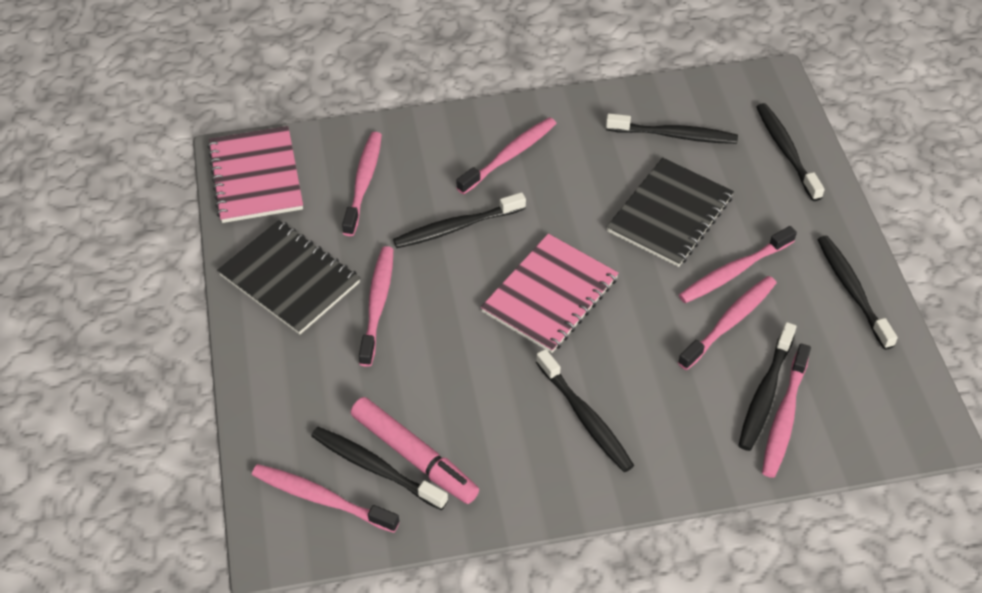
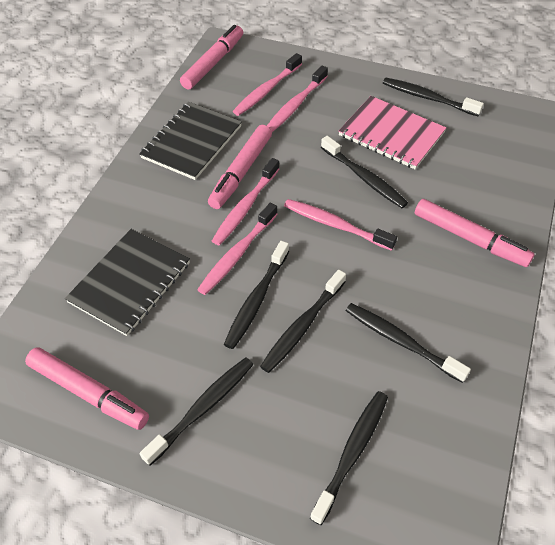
pink marker: [351,397,479,504] = 1 -> [25,347,149,430] [180,25,243,90] [208,125,272,209] [415,199,534,267] = 4
pink notebook: [208,126,303,223] [481,234,619,353] = 2 -> [339,96,446,169] = 1
pink toothbrush: [252,464,400,533] [342,132,382,236] [359,246,393,367] [456,117,557,194] [678,276,776,370] [679,226,797,303] [762,344,811,478] = 7 -> [197,203,277,295] [212,158,279,245] [233,53,302,116] [267,66,328,132] [284,199,397,251] = 5

